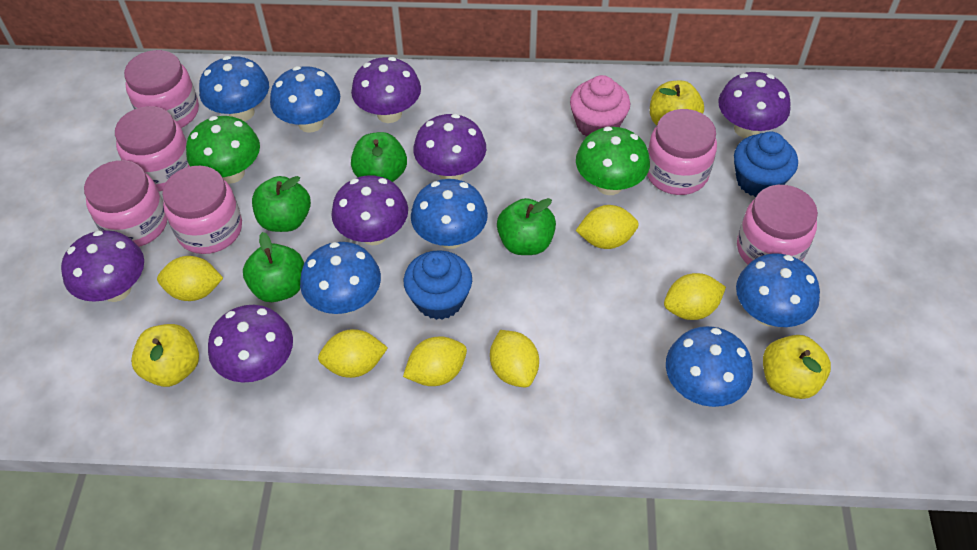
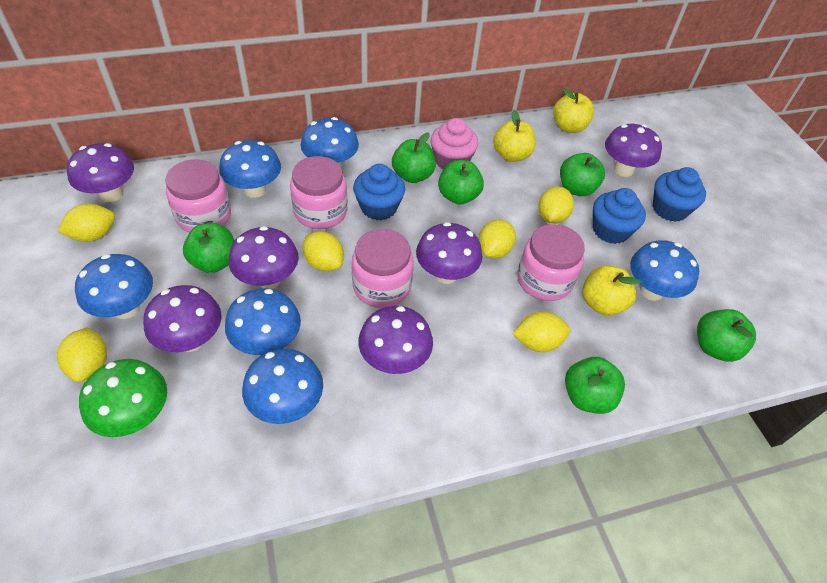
blue cupcake: [404,250,472,320] [734,132,798,197] = 2 -> [353,164,405,220] [593,188,646,244] [653,167,706,222] = 3
green apple: [243,232,304,302] [252,176,311,232] [351,132,407,182] [497,198,556,255] = 4 -> [183,223,235,273] [392,133,436,183] [438,160,484,205] [560,153,605,196] [565,357,625,414] [697,309,756,362] = 6
green mushroom: [186,116,260,184] [576,126,650,195] = 2 -> [79,359,167,437] = 1
pink jar: [84,160,167,247] [115,106,190,191] [124,50,199,128] [162,166,242,254] [647,109,717,195] [737,185,818,264] = 6 -> [165,159,231,232] [290,156,348,229] [352,229,413,308] [517,224,585,301] = 4

